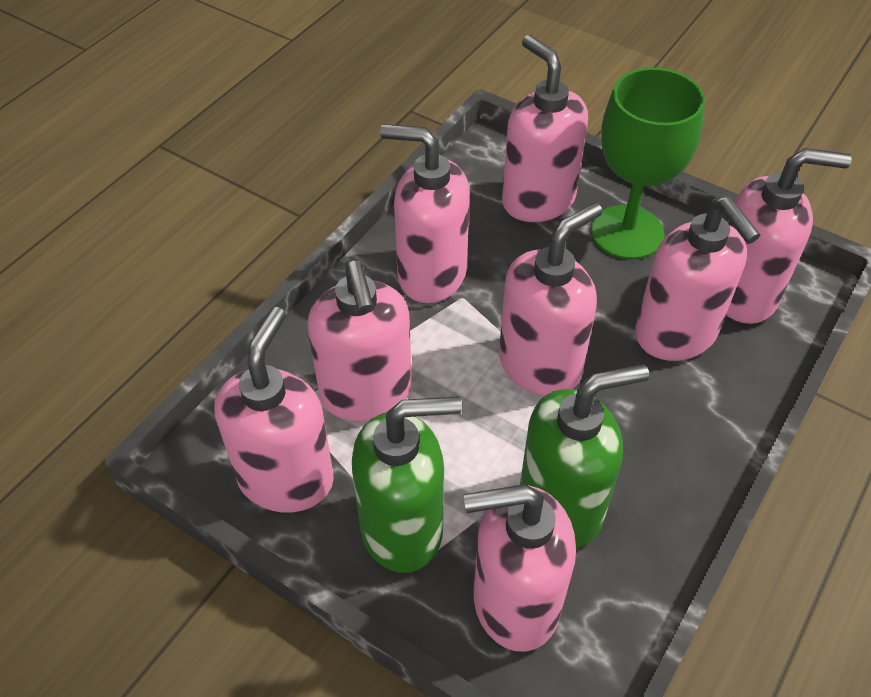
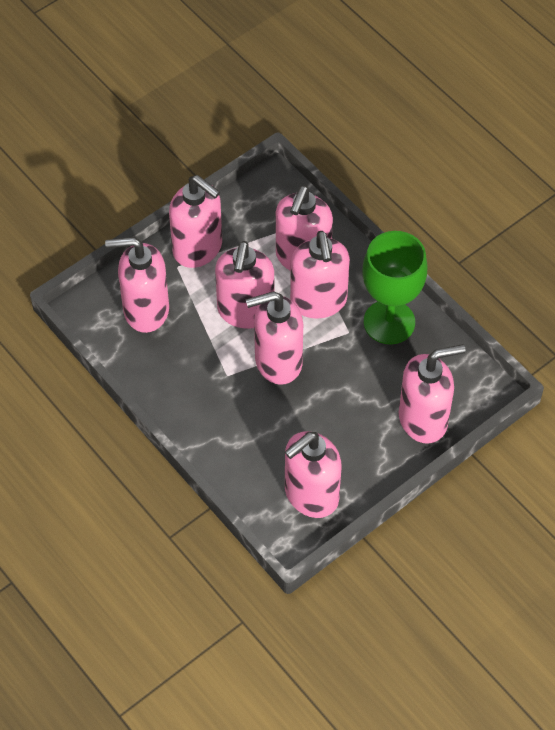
green soap dispenser: [352,396,462,573] [520,364,649,547] = 2 -> none = 0

